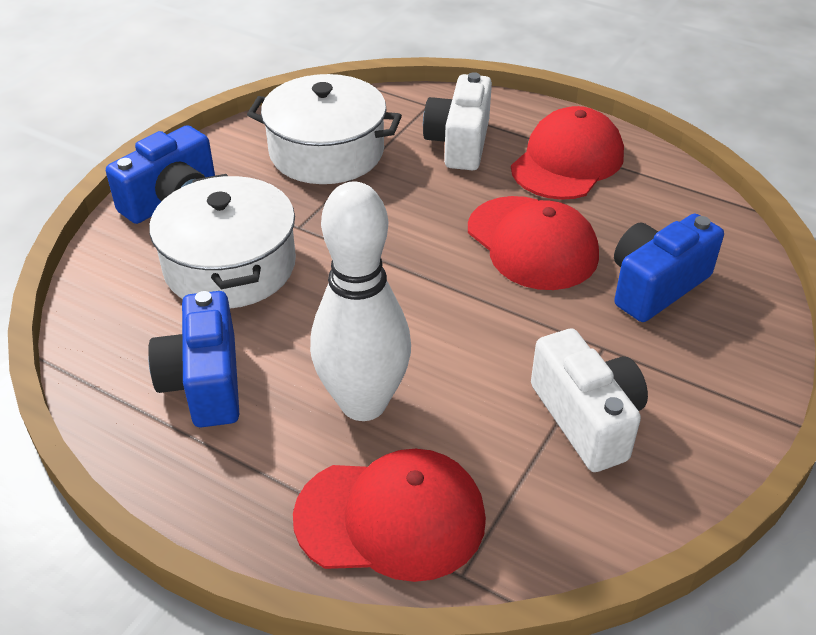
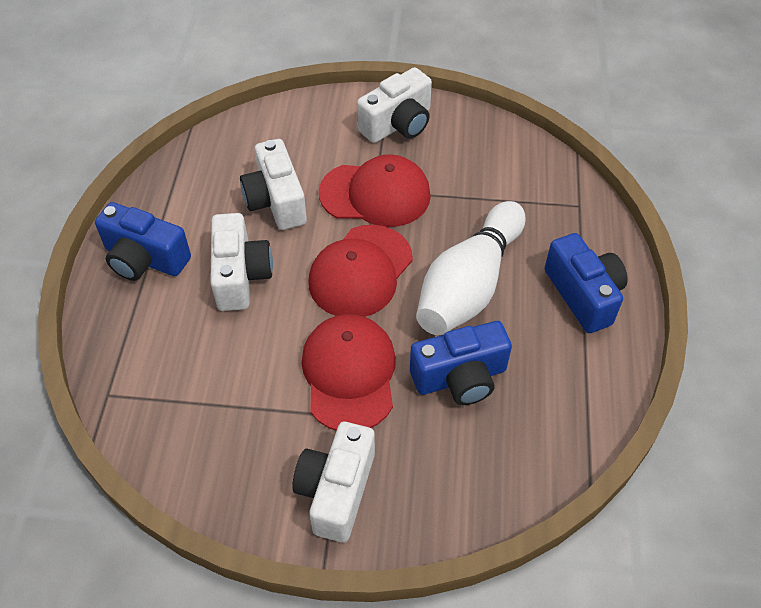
white camera: [423,72,492,170] [531,328,648,472] = 2 -> [210,213,273,311] [240,139,307,230] [292,422,375,543] [357,67,432,143] = 4
white pot: [149,174,296,309] [247,74,402,184] = 2 -> none = 0

